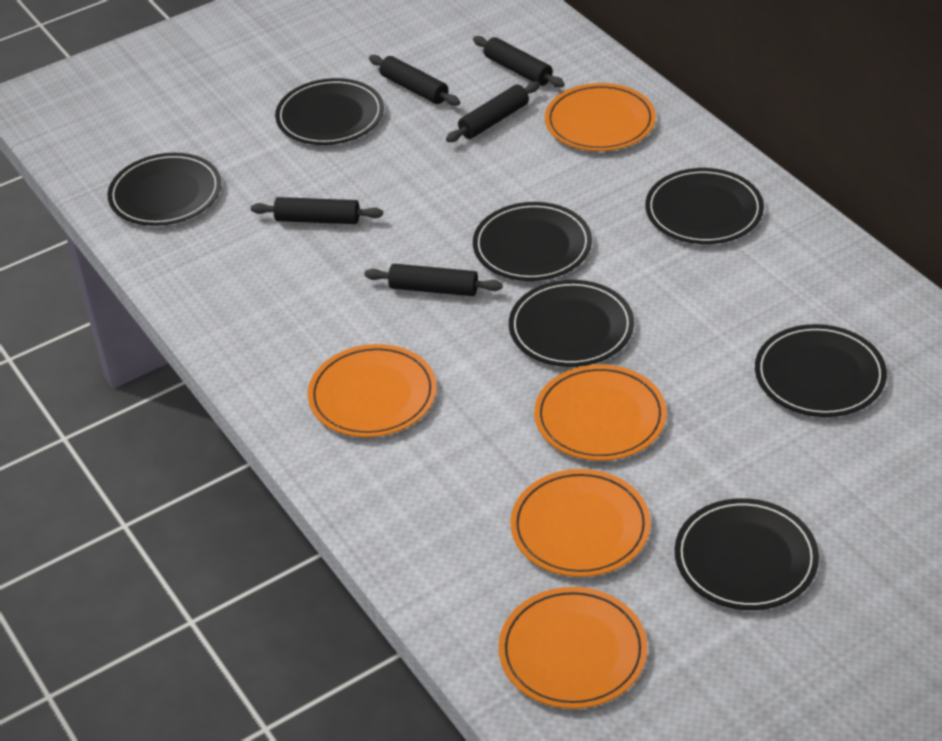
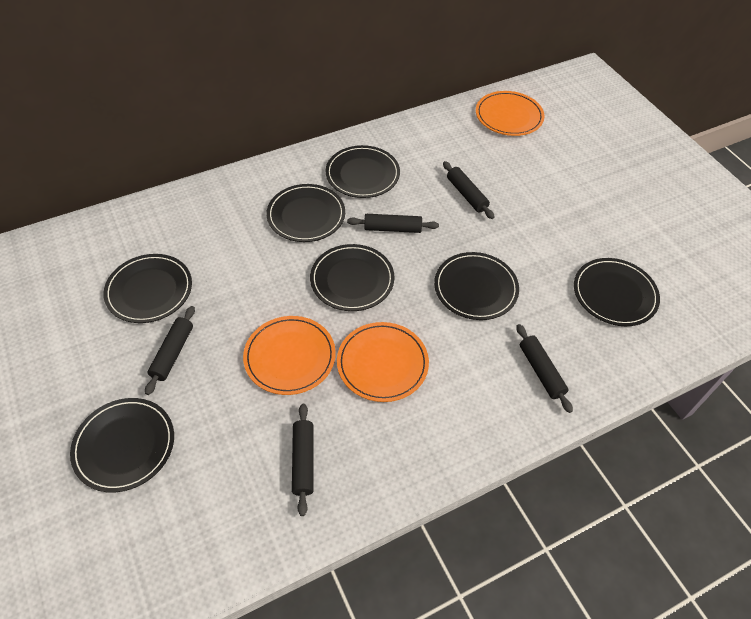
orange plate: [308,344,437,437] [498,587,648,709] [510,469,651,577] [534,365,667,461] [545,83,656,151] = 5 -> [243,316,336,395] [337,322,429,402] [476,91,545,136] = 3

